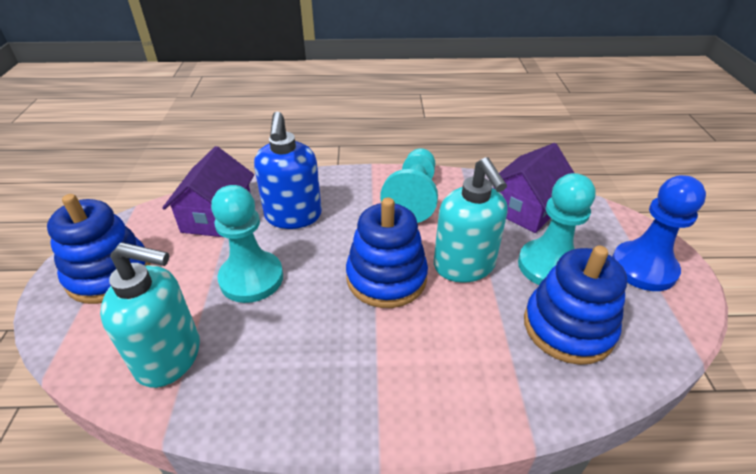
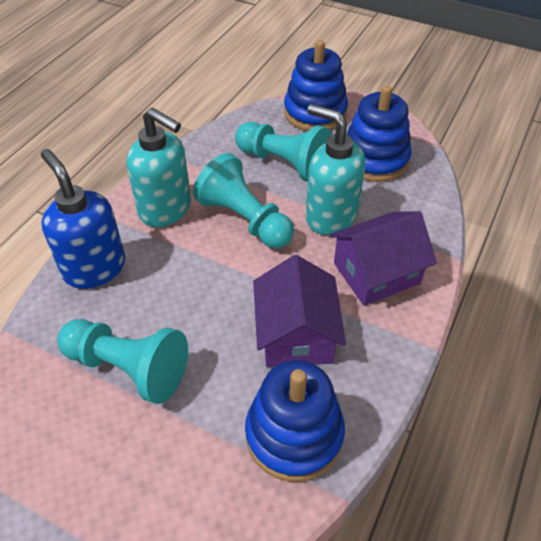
blue pawn: [612,175,706,291] = 1 -> none = 0

